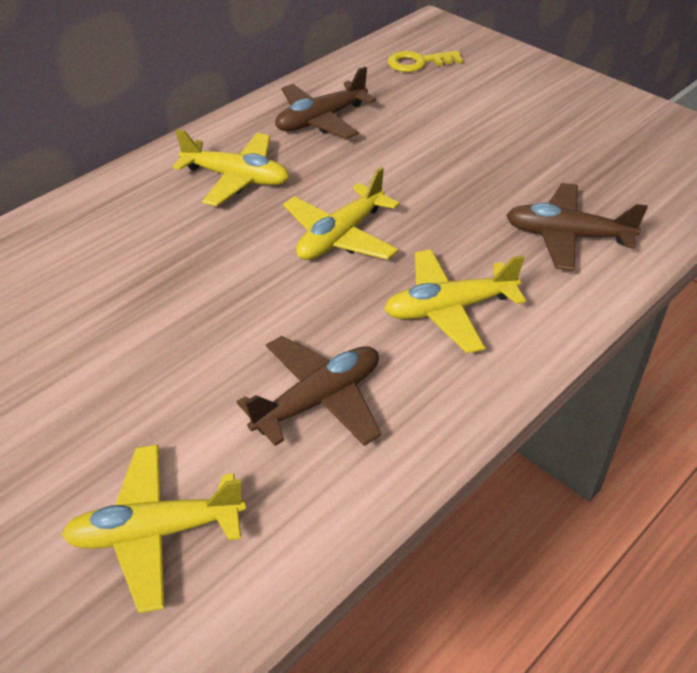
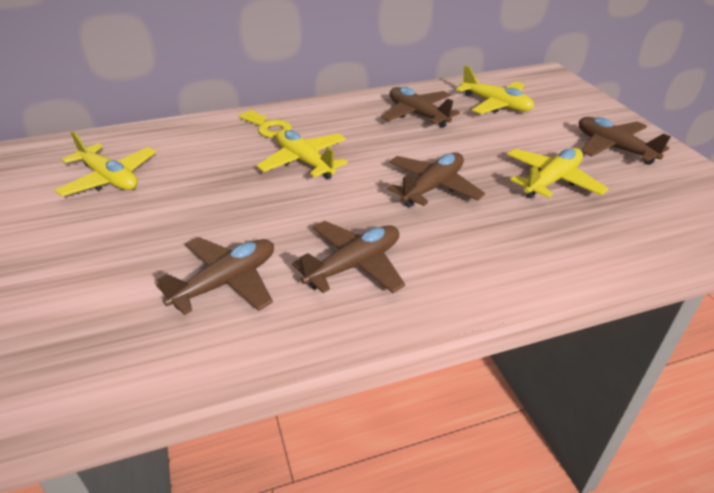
brown plane: [237,336,381,446] [275,66,376,139] [506,183,648,271] = 3 -> [156,237,274,315] [292,221,405,293] [381,87,460,128] [388,152,485,207] [579,117,671,165] = 5

